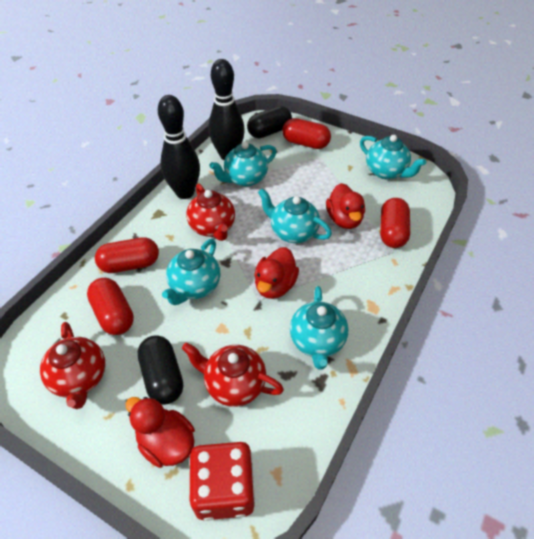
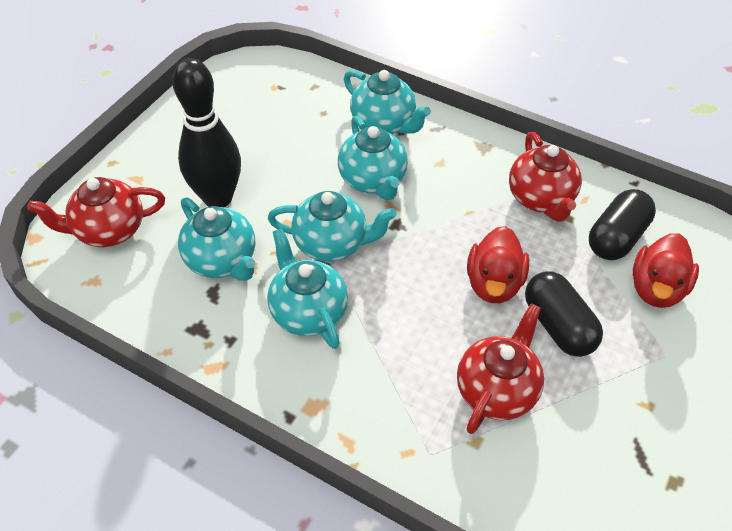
black bowling pin: [158,95,200,199] [208,59,245,160] = 2 -> [173,58,241,207] = 1
red capsule: [87,278,134,335] [95,237,159,273] [282,118,331,149] [380,198,410,248] = 4 -> none = 0
red dice: [189,442,255,521] = 1 -> none = 0
red duck: [126,397,195,468] [254,247,299,299] [326,183,365,229] = 3 -> [467,226,529,303] [632,233,699,308] = 2

